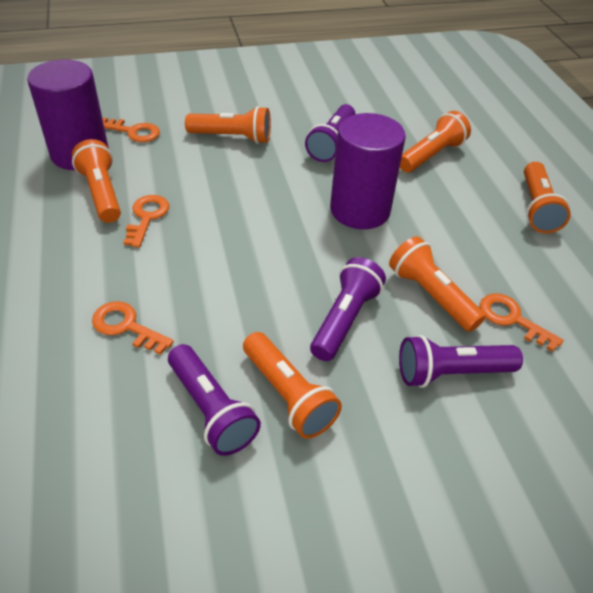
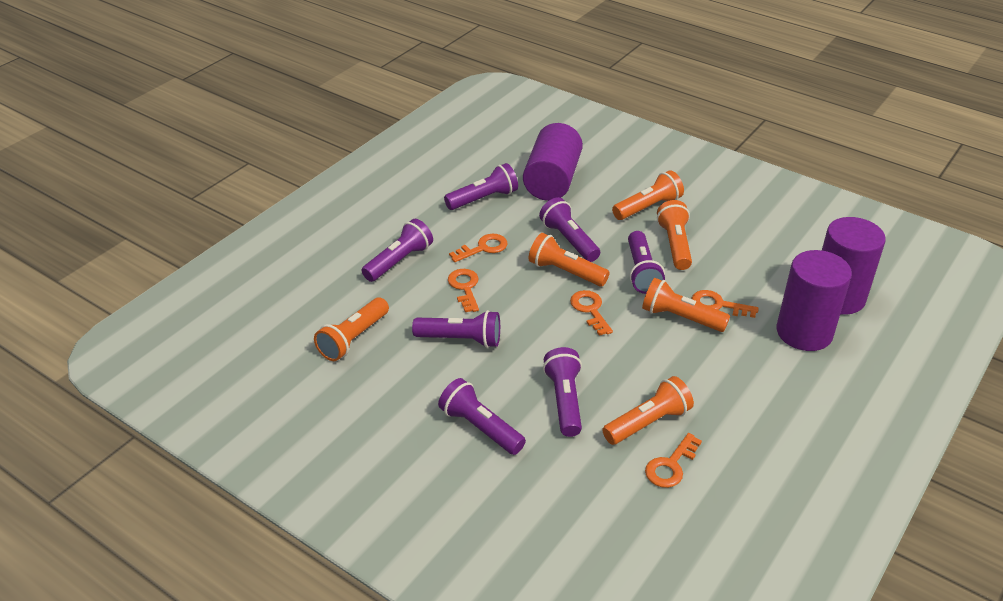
orange key: [92,301,174,355] [102,117,160,142] [123,195,170,247] [480,294,564,352] = 4 -> [448,269,479,312] [449,234,508,262] [570,290,613,336] [645,433,702,488] [692,290,759,318] = 5
purple cylinder: [27,60,109,170] [330,113,406,229] = 2 -> [523,123,583,201] [777,250,852,351] [822,217,886,315] = 3
purple flashlight: [168,344,261,456] [305,104,355,162] [310,257,386,361] [399,335,523,388] = 4 -> [362,219,433,282] [412,310,500,348] [438,378,526,455] [444,163,518,210] [539,197,600,262] [543,347,582,437] [628,231,665,294] = 7

